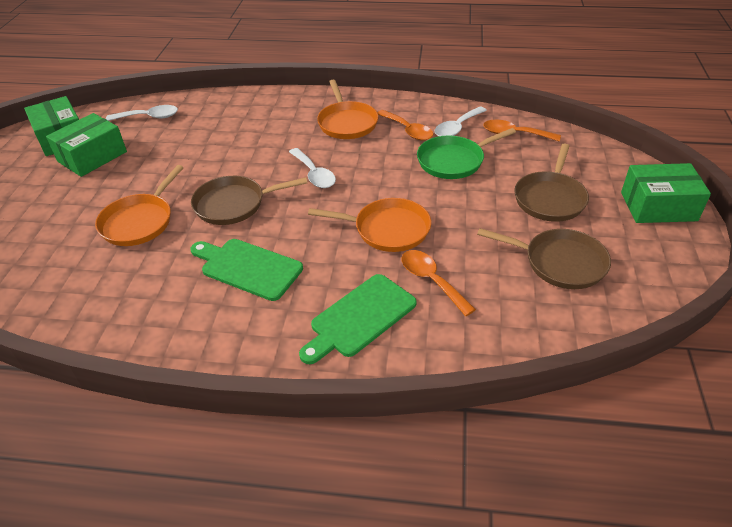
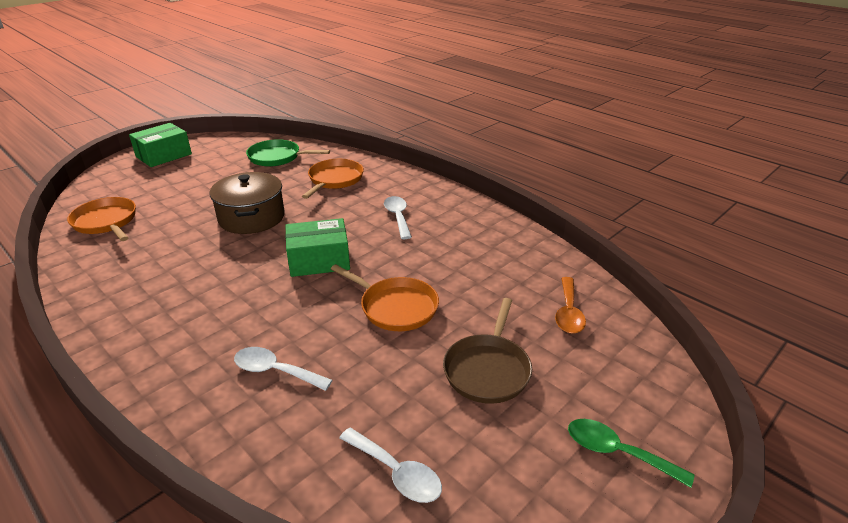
brown pan: [191,176,308,225] [477,228,611,289] [514,144,589,222] = 3 -> [443,298,532,404] = 1
brown pot: none = 0 -> [210,172,285,234] = 1
green box: [24,96,79,156] [46,113,127,177] [621,163,711,223] = 3 -> [129,123,192,167] [285,218,350,277] = 2
green cutting board: [190,239,303,301] [299,274,417,364] = 2 -> none = 0
green spoon: none = 0 -> [568,419,695,488] = 1
orange spoon: [377,110,433,141] [401,250,476,316] [483,120,561,141] = 3 -> [555,277,586,334] = 1

